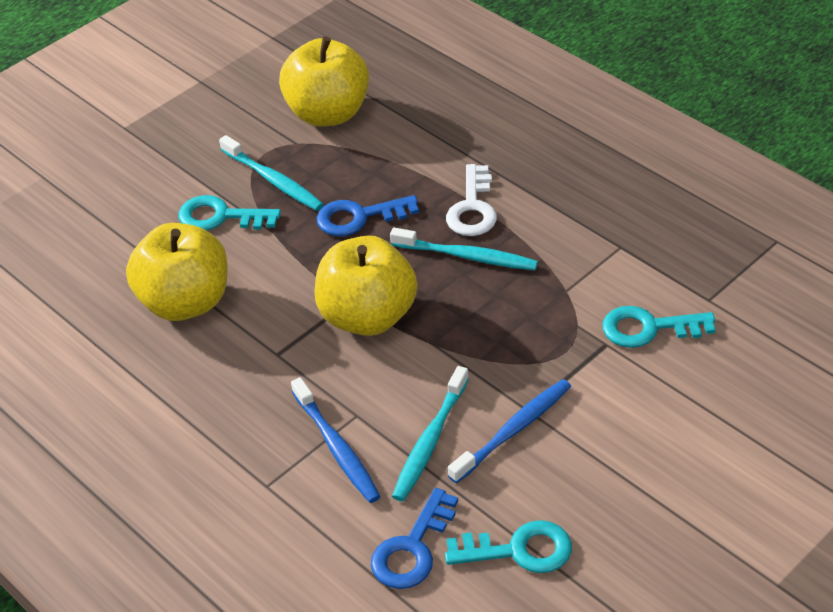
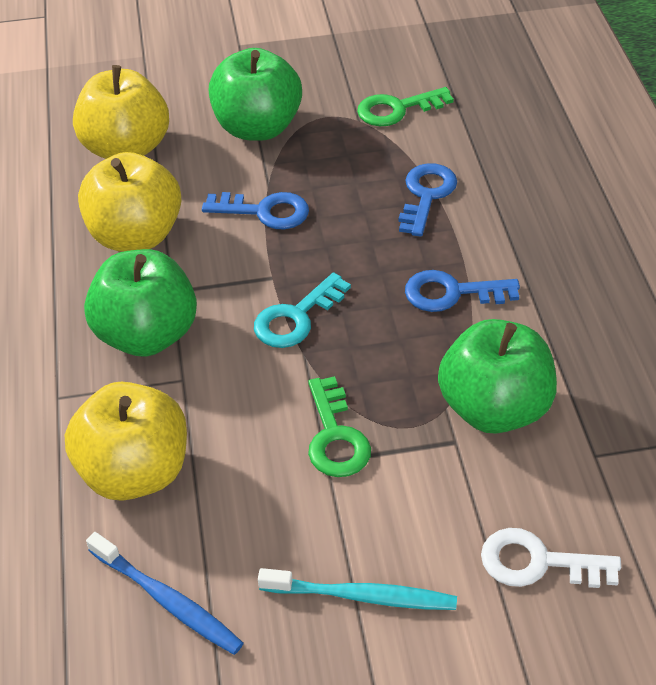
blue key: [317,195,419,236] [371,488,458,589] = 2 -> [202,192,309,229] [398,163,457,237] [405,270,520,312] = 3
blue toothbrush: [291,377,381,503] [448,379,571,483] = 2 -> [86,532,244,655] = 1
green apple: none = 0 -> [84,249,197,357] [209,48,302,141] [438,319,557,434] = 3
green key: none = 0 -> [308,376,371,477] [357,87,454,126] = 2
turquoise key: [179,195,281,231] [445,520,572,573] [603,306,716,348] = 3 -> [254,272,351,348] = 1
turquoise toothbrush: [219,135,324,211] [390,228,538,270] [392,366,469,501] = 3 -> [258,568,457,610] = 1

